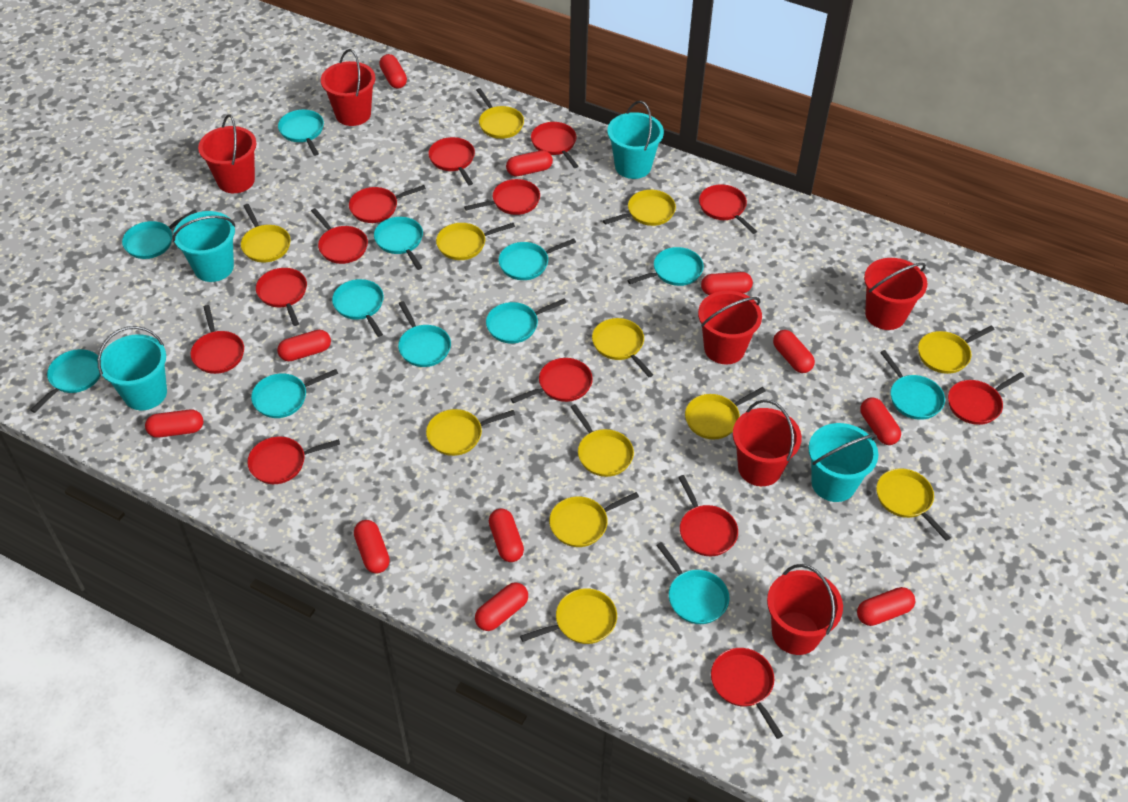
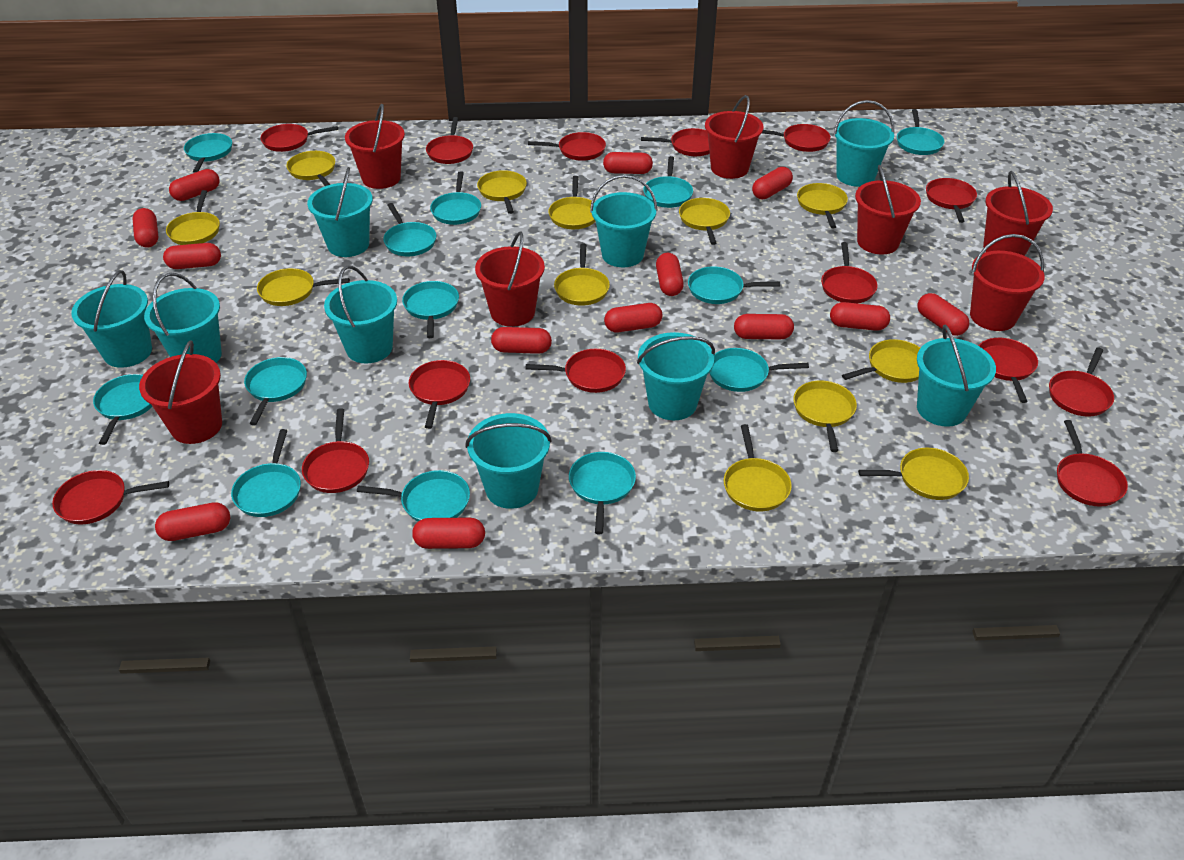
red bucket: [198,114,257,193] [321,49,375,126] [698,291,762,364] [733,399,802,486] [767,564,843,655] [864,258,927,330] = 6 -> [139,340,222,444] [345,104,405,189] [475,231,545,327] [705,95,764,179] [855,165,921,255] [970,234,1045,331] [983,171,1053,256] = 7
red capsule: [145,409,203,438] [277,330,331,361] [354,520,390,573] [379,54,407,89] [475,582,528,631] [489,508,524,562] [506,150,553,176] [701,272,753,295] [773,330,815,373] [857,587,915,626] [860,398,901,445] = 11 -> [132,208,158,248] [155,502,230,541] [163,243,221,269] [169,169,219,201] [412,518,485,549] [491,327,552,354] [603,152,653,174] [604,303,662,332] [656,253,684,296] [734,314,794,339] [752,167,793,199] [830,302,890,331] [917,293,969,336] = 13
red pan: [191,305,244,374] [247,437,340,484] [256,268,307,326] [311,208,368,264] [349,185,426,223] [428,137,475,185] [464,179,540,215] [511,358,593,403] [531,122,579,168] [678,475,738,556] [699,184,757,234] [711,648,783,739] [948,372,1025,425] = 13 -> [52,470,169,524] [260,124,338,152] [302,408,369,493] [409,360,470,429] [426,117,473,164] [526,349,626,393] [528,132,606,161] [641,128,710,156] [762,124,831,152] [821,242,878,303] [926,178,977,223] [978,338,1038,403] [1049,347,1114,417] [1057,420,1128,507] = 14
turquoise bucket: [97,326,167,410] [173,211,235,282] [607,101,664,179] [808,423,878,502] = 4 -> [71,270,152,368] [144,273,222,363] [307,167,373,257] [324,265,397,363] [465,413,552,509] [590,175,658,267] [637,332,715,420] [834,100,894,187] [917,325,996,427] = 9
turquoise pan: [30,349,100,413] [122,210,197,259] [251,369,338,418] [278,110,324,156] [332,279,384,337] [374,217,423,270] [398,301,451,367] [486,299,567,343] [499,238,576,280] [627,247,704,286] [656,542,729,624] [880,350,945,420] = 12 -> [93,374,153,445] [184,133,232,173] [231,429,301,517] [244,357,307,425] [357,470,470,521] [383,203,437,256] [402,281,459,338] [430,171,481,225] [569,452,636,534] [643,156,693,208] [688,266,780,304] [709,348,809,392] [897,109,944,155] = 13

